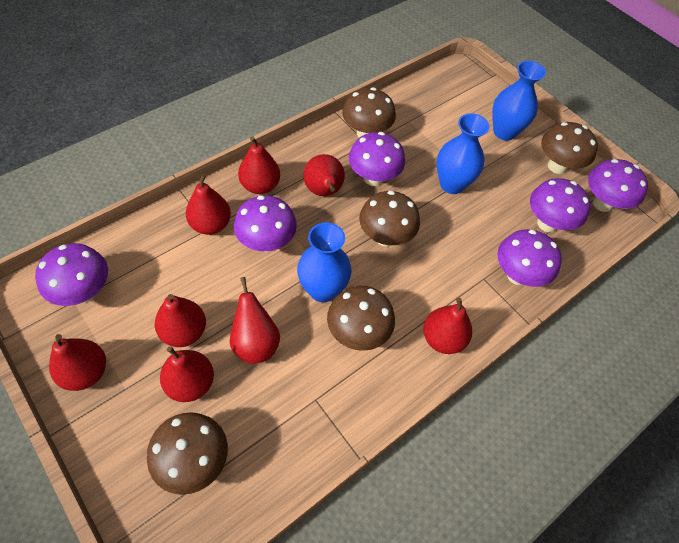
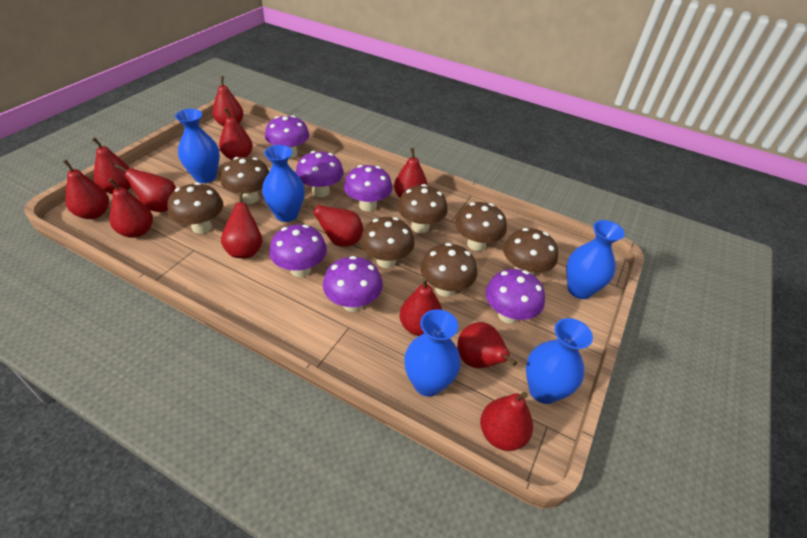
blue vase: [297,222,352,302] [437,113,490,194] [492,61,546,141] = 3 -> [175,109,220,183] [262,145,305,222] [404,309,461,397] [526,318,593,404] [566,220,625,299] = 5
brown mushroom: [147,412,228,495] [327,286,395,351] [342,87,396,138] [359,191,420,247] [541,122,598,174] = 5 -> [167,182,223,234] [220,157,269,204] [360,217,414,268] [397,184,448,233] [420,243,477,297] [455,202,507,251] [504,228,558,275] = 7
red pear: [49,334,106,391] [155,294,206,347] [160,346,214,402] [186,174,231,235] [230,277,280,364] [238,136,280,194] [303,154,345,196] [423,298,472,354] = 8 -> [63,160,109,219] [92,137,131,194] [109,178,153,238] [114,164,176,212] [212,76,244,127] [219,108,253,160] [221,191,262,258] [304,202,363,247] [394,148,428,198] [400,278,442,336] [457,322,517,368] [480,392,533,451] = 12

